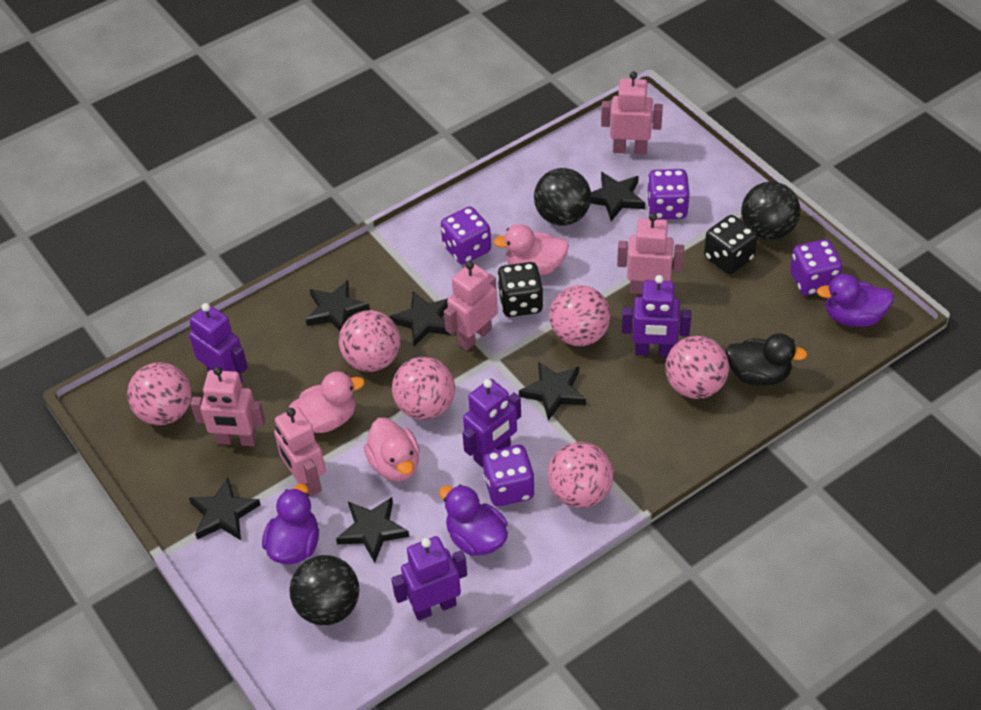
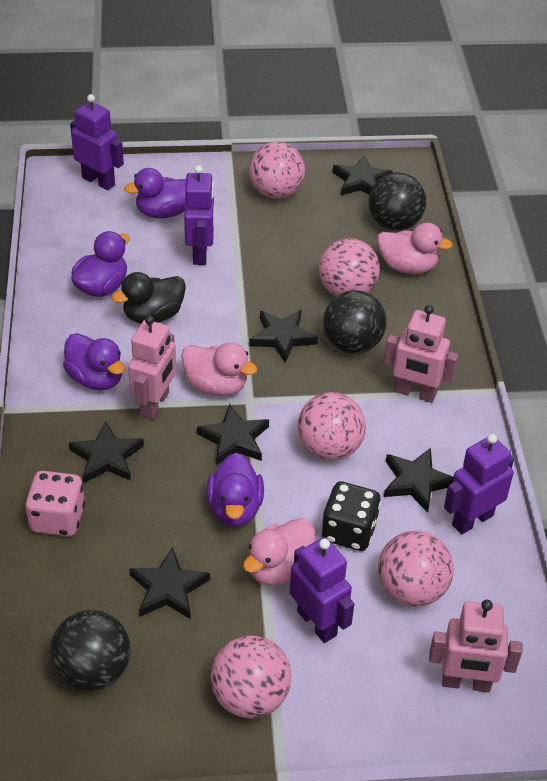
black dice: [497,262,543,317] [704,215,758,274] = 2 -> [322,482,381,551] = 1
pink ball: [127,362,191,425] [339,310,400,372] [392,357,455,420] [547,442,614,508] [549,285,611,346] [665,336,729,399] = 6 -> [211,636,292,719] [249,142,305,199] [297,392,366,461] [319,238,380,296] [378,531,454,606] = 5
pink dice: none = 0 -> [25,471,85,537] = 1
pink robot: [190,366,265,446] [274,407,326,497] [444,261,498,350] [601,72,663,155] [617,213,684,294] = 5 -> [128,315,176,419] [384,305,459,403] [429,600,522,692] = 3
purple dice: [441,206,491,264] [483,445,535,506] [647,169,690,219] [790,239,843,296] = 4 -> none = 0
purple duck: [262,483,319,564] [439,485,508,556] [817,274,894,327] = 3 -> [63,333,125,390] [71,231,130,297] [124,168,186,218] [206,453,264,527] = 4

